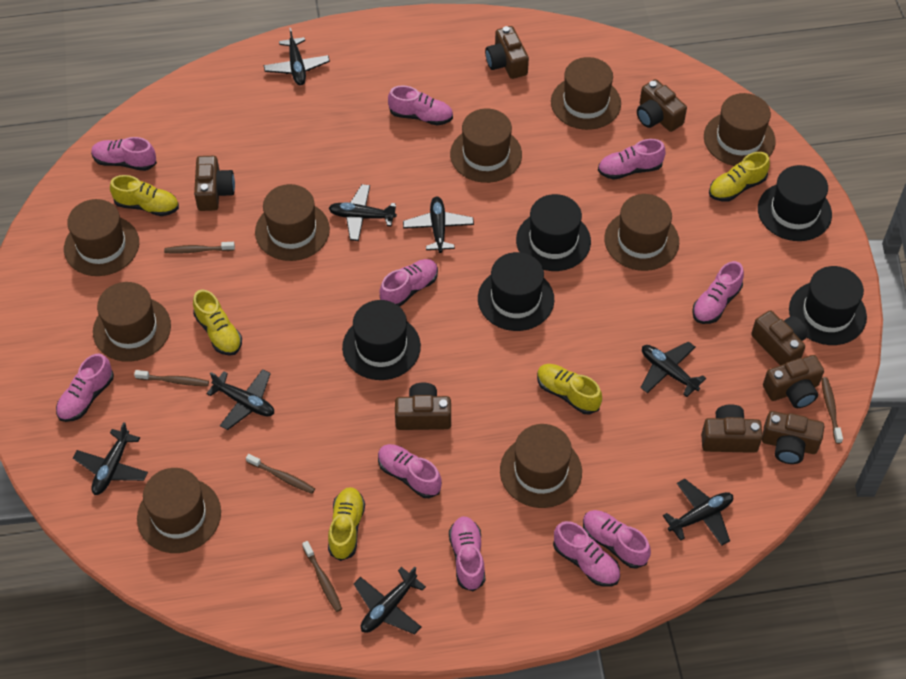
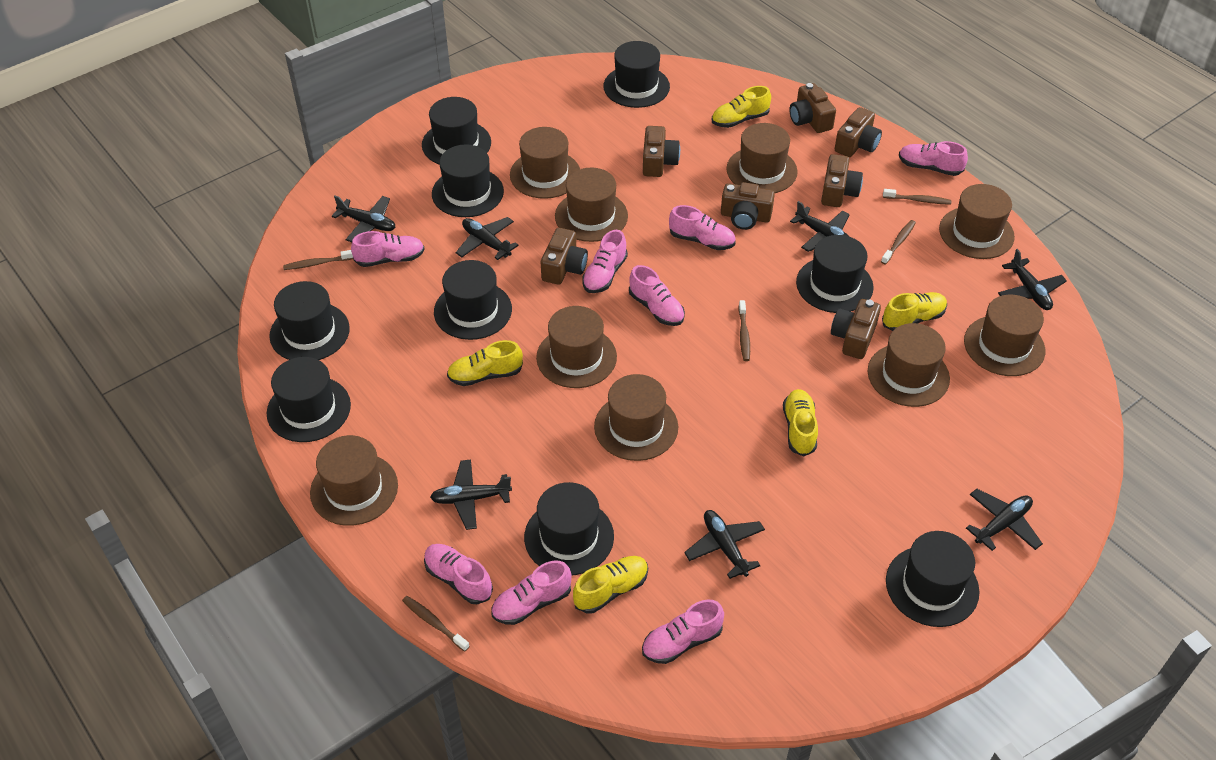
black hat: [342,300,421,380] [478,252,554,331] [516,194,591,271] [758,165,832,241] [789,266,867,345] = 5 -> [267,357,351,442] [269,281,350,360] [422,97,491,165] [432,144,504,217] [434,260,512,340] [524,482,614,575] [603,41,670,108] [796,235,874,313] [886,531,980,627] = 9
black plane: [73,422,148,495] [206,369,274,430] [264,28,330,85] [328,184,397,241] [354,567,426,635] [403,196,474,253] [640,342,706,397] [663,479,733,546] = 8 -> [332,196,396,242] [430,460,512,530] [456,217,519,260] [684,510,765,579] [790,201,850,252] [966,489,1043,551] [998,249,1067,310] = 7
brown camera: [194,156,235,211] [395,382,451,430] [485,26,529,79] [637,79,687,132] [701,404,763,453] [751,310,807,365] [762,411,824,464] [763,355,824,408] = 8 -> [541,228,588,285] [643,126,680,177] [721,182,775,230] [789,83,836,133] [821,154,863,207] [831,299,881,359] [835,107,882,157] = 7
pink shoe: [56,354,114,422] [91,137,157,171] [378,444,442,498] [379,259,438,307] [388,85,453,126] [449,516,485,591] [553,521,620,587] [583,510,651,569] [598,139,666,180] [692,261,744,324] = 10 -> [351,231,424,267] [424,544,493,604] [491,561,572,625] [582,230,628,293] [629,265,685,326] [642,600,724,664] [669,205,736,250] [899,141,968,176] = 8

